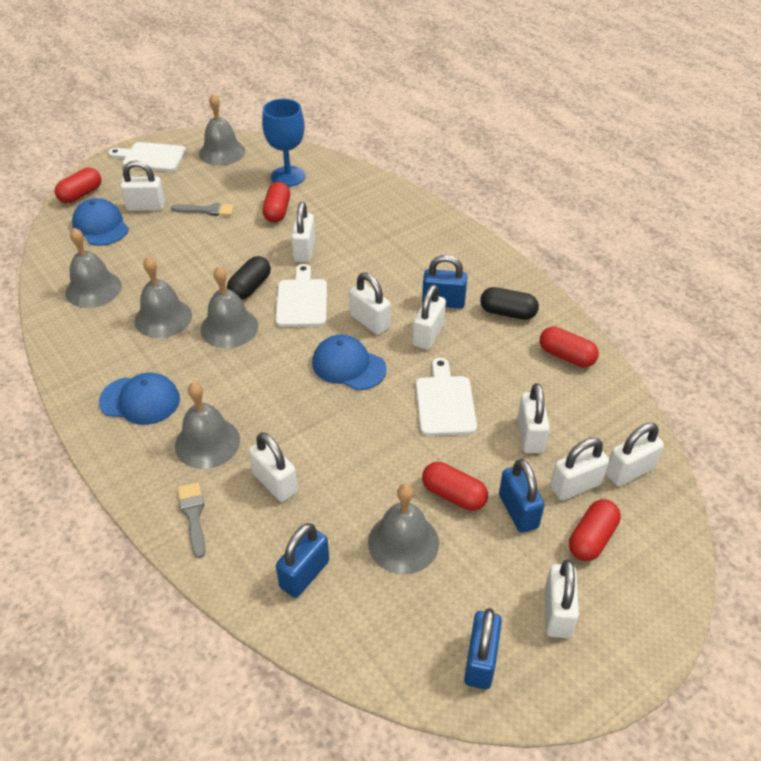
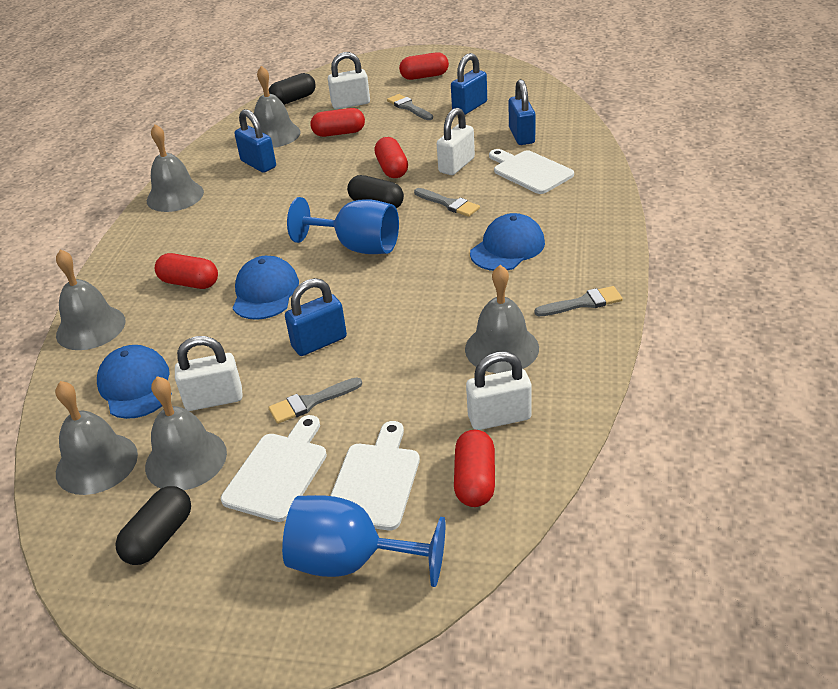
black capsule: [227,256,271,300] [480,287,539,320] = 2 -> [115,486,191,565] [269,73,316,105] [347,175,404,209] = 3
blue goblet: [262,99,305,187] = 1 -> [282,495,445,587] [287,197,399,254] = 2
grey brush: [171,203,234,216] [178,482,205,558] = 2 -> [268,377,362,424] [387,94,433,120] [414,188,480,217] [535,286,623,316] = 4
white padlock: [120,160,165,211] [249,432,298,502] [291,202,315,262] [349,272,391,335] [412,285,446,350] [517,383,550,453] [545,560,579,638] [550,438,609,500] [606,423,664,486] = 9 -> [175,336,243,411] [328,52,370,109] [437,108,475,175] [466,351,532,430] = 4

